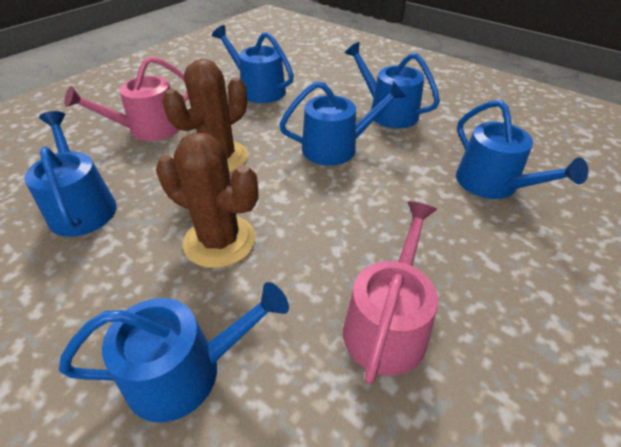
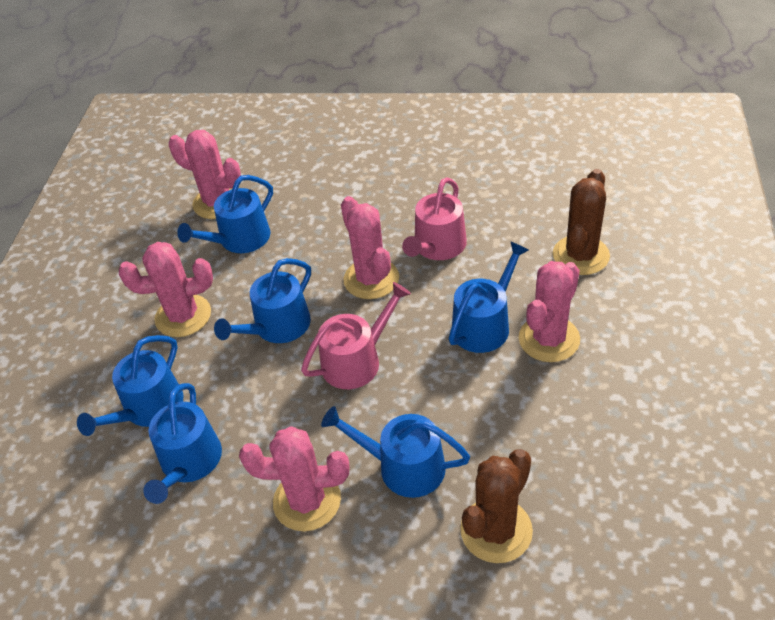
pink cactus: none = 0 -> [119,242,213,337] [169,130,241,219] [239,426,349,531] [341,196,399,299] [519,261,580,362] = 5

